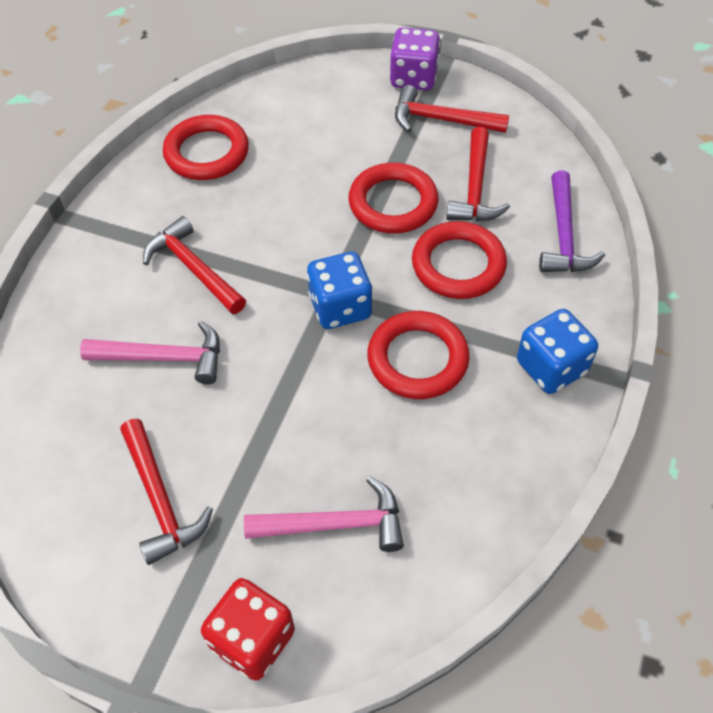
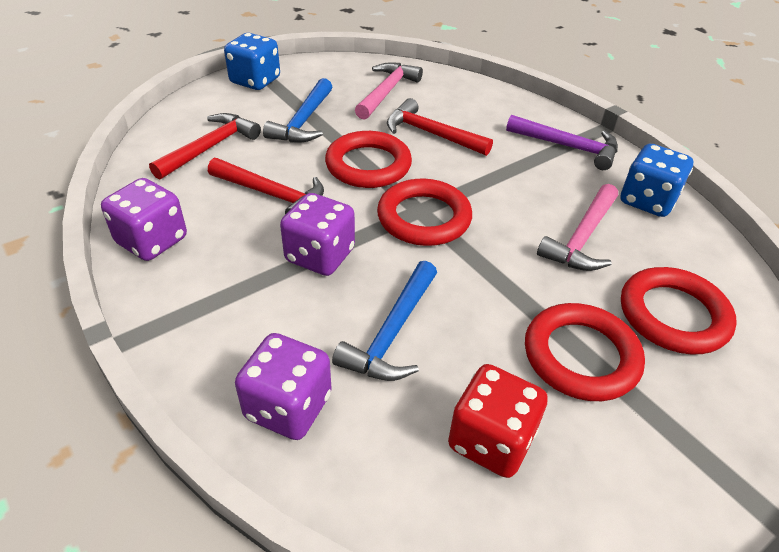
blue hammer: none = 0 -> [263,78,332,142] [332,261,437,381] = 2
purple dice: [389,27,440,90] = 1 -> [101,178,187,261] [235,333,332,440] [280,193,355,276] = 3
red hammer: [120,419,213,565] [143,216,246,314] [395,85,509,133] [446,127,510,221] = 4 -> [149,113,261,180] [208,158,324,215] [387,98,493,156] = 3

